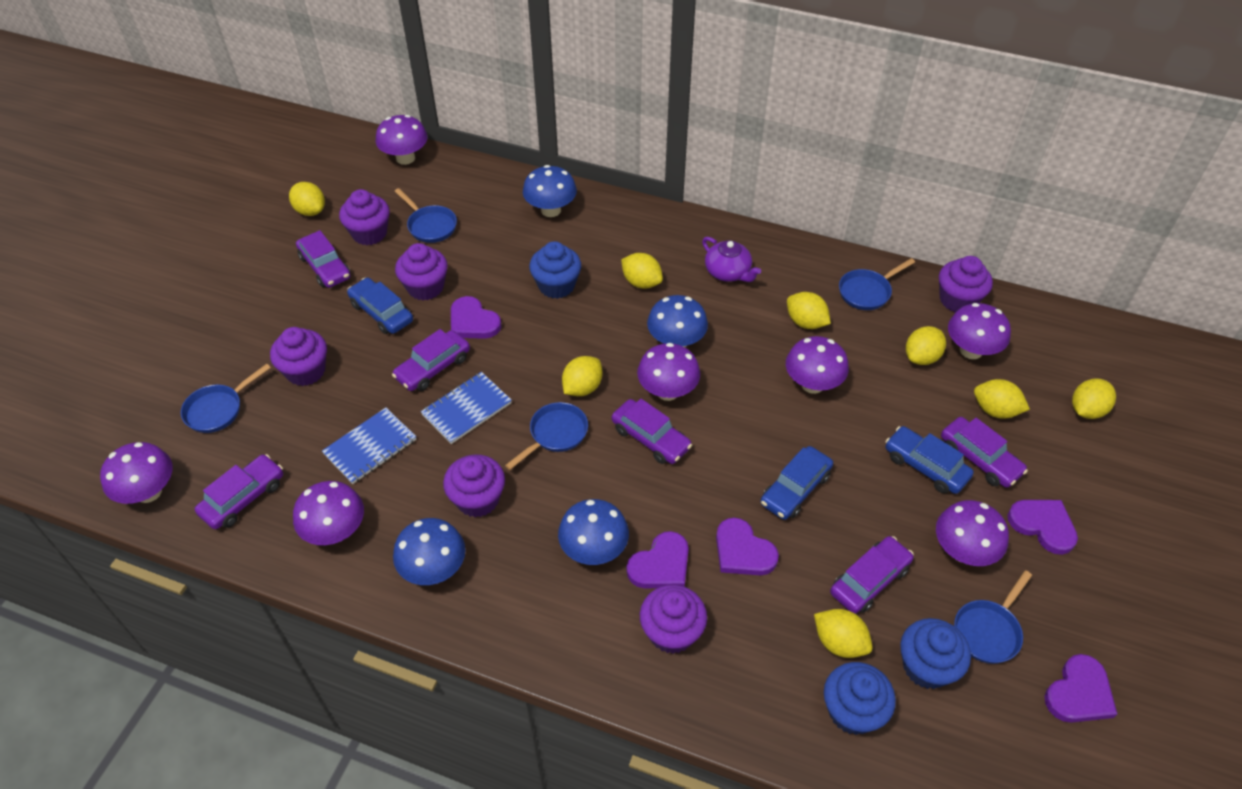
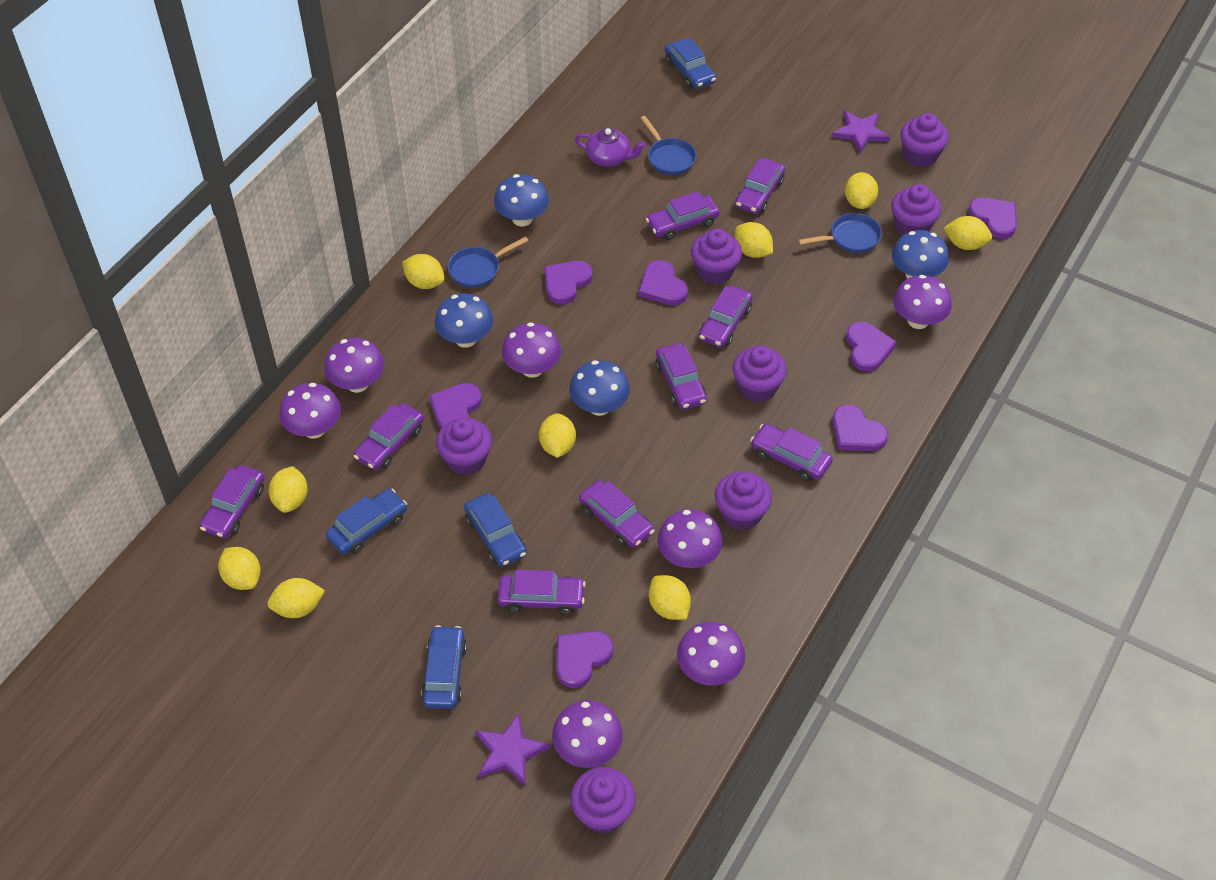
blue car: [347,278,413,334] [761,446,833,520] [885,426,974,494] = 3 -> [326,489,407,554] [421,625,467,709] [464,493,527,567] [665,38,716,89] = 4
blue cupcake: [529,241,581,299] [824,662,896,735] [900,618,971,689] = 3 -> none = 0
blue notebook: [322,408,416,484] [421,372,512,444] = 2 -> none = 0
blue pan: [181,364,271,433] [395,188,457,243] [505,402,588,470] [839,258,915,310] [954,570,1032,664] = 5 -> [448,236,528,288] [640,116,696,175] [798,213,882,253] = 3
purple car: [195,454,283,529] [296,230,351,288] [392,329,470,391] [612,399,692,464] [830,536,914,614] [941,417,1028,488] = 6 -> [200,465,265,538] [354,403,424,470] [498,569,586,615] [579,480,655,548] [646,191,720,240] [655,343,707,410] [699,285,753,348] [735,158,785,214] [750,424,833,481] = 9
purple cupcake: [270,327,327,386] [339,189,390,245] [395,243,448,300] [443,454,505,517] [640,585,707,654] [939,256,993,312] = 6 -> [436,418,492,475] [571,767,636,834] [691,229,742,284] [715,471,772,530] [733,345,787,402] [891,184,941,235] [900,113,949,167] = 7
purple heart: [451,296,502,339] [627,531,689,588] [716,518,779,575] [1008,500,1078,555] [1044,654,1117,723] = 5 -> [429,383,482,429] [544,261,592,304] [556,631,613,688] [639,260,688,305] [832,405,888,451] [846,322,897,372] [968,198,1017,239] = 7
purple star: none = 0 -> [475,713,550,786] [832,111,890,153] = 2
yellow lemon: [289,182,325,216] [562,356,603,396] [621,253,663,289] [787,292,831,329] [814,609,873,658] [906,326,946,365] [974,379,1030,419] [1072,379,1116,419] = 8 -> [218,547,261,590] [267,578,325,618] [268,466,308,513] [402,254,445,289] [539,413,576,458] [649,575,691,620] [735,222,773,258] [845,172,878,209] [944,216,992,250] = 9

